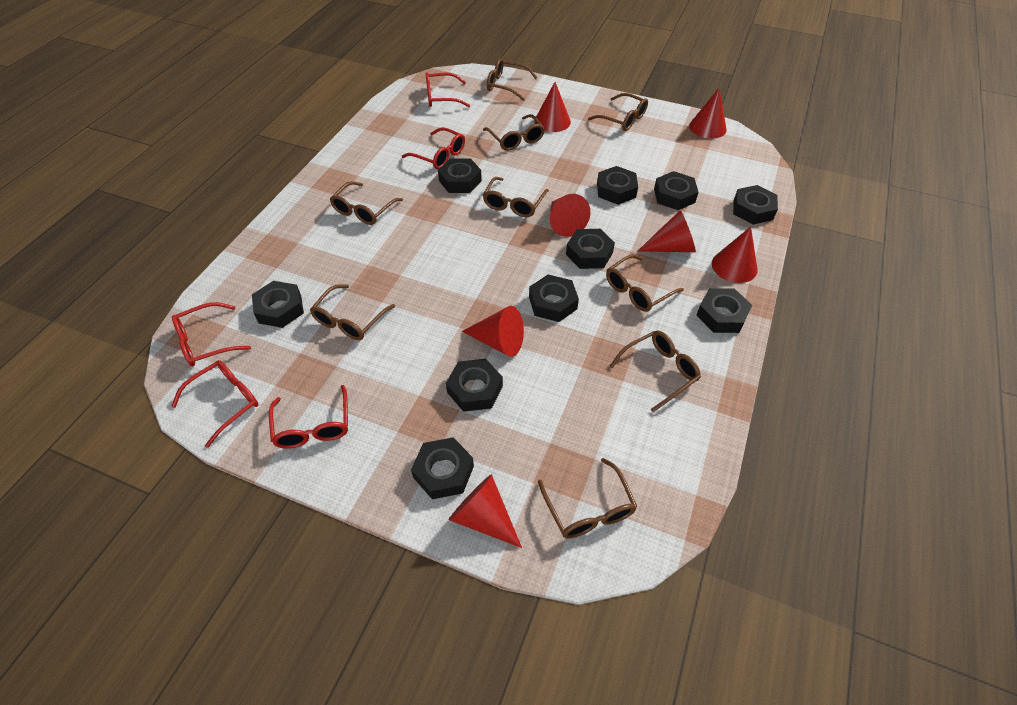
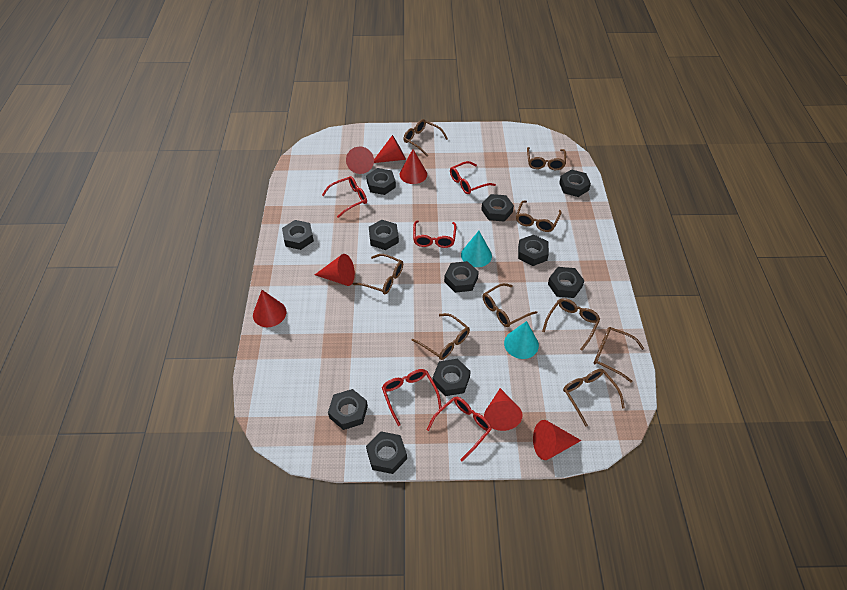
black nut: [252,281,304,328] [411,437,474,499] [438,159,482,193] [446,359,503,412] [529,275,579,322] [566,229,615,269] [597,166,638,205] [654,171,698,210] [696,288,752,333] [733,185,778,225] = 10 -> [282,220,314,250] [328,389,368,430] [366,168,396,195] [366,431,407,474] [369,220,399,250] [433,359,471,396] [444,261,479,293] [481,194,514,222] [518,235,549,266] [548,267,585,298] [559,169,591,197] = 11
turquoise cone: none = 0 -> [461,231,492,267] [504,321,539,359] = 2

